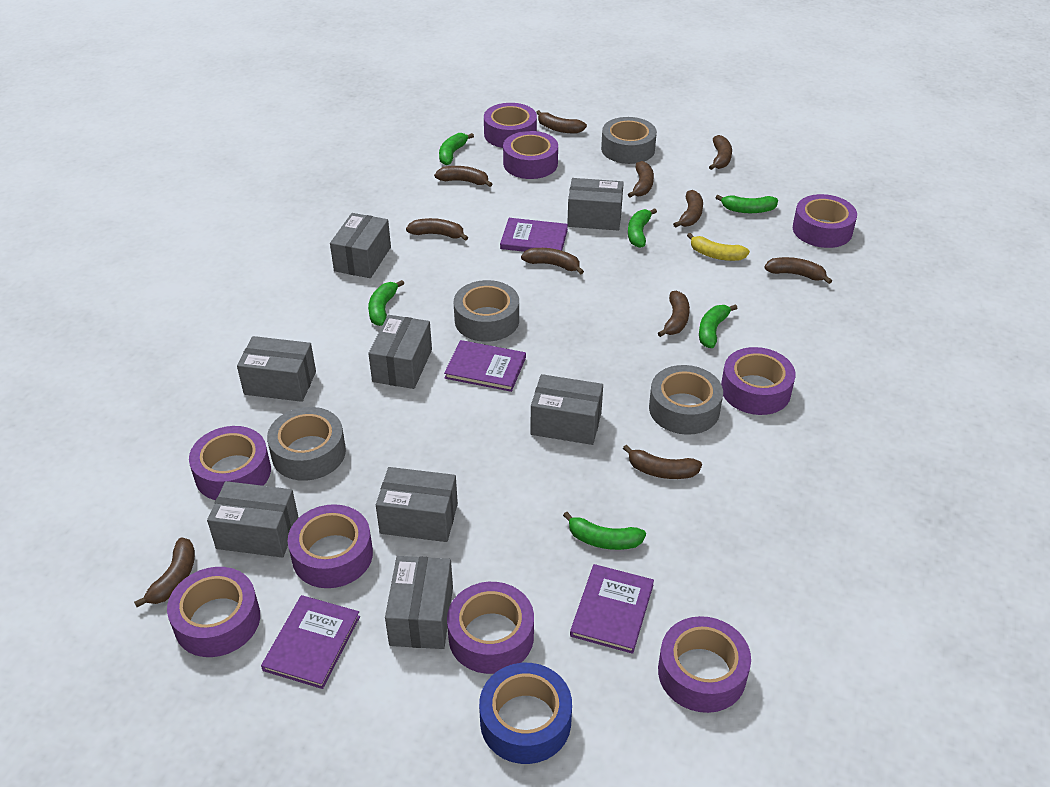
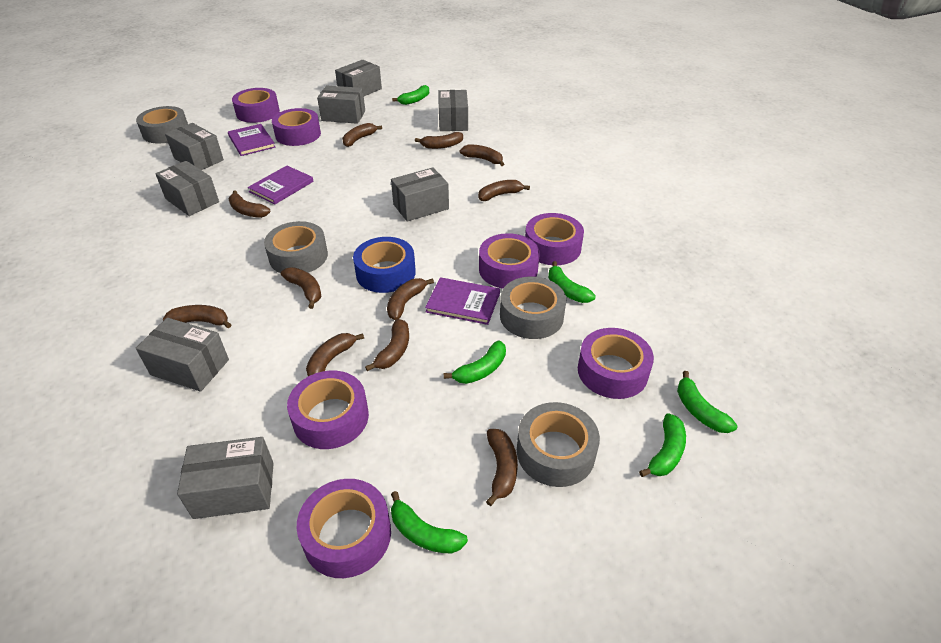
purple book: [261,595,360,689] [444,340,526,392] [500,218,568,252] [570,564,654,654] = 4 -> [228,124,275,156] [248,166,314,205] [425,277,500,325] = 3
purple tape: [167,567,260,657] [189,426,271,500] [288,504,373,588] [447,582,534,674] [484,103,537,148] [503,131,558,179] [658,616,751,713] [721,347,796,415] [793,194,857,248] = 9 -> [232,88,280,123] [272,108,321,146] [287,371,369,449] [297,479,391,578] [479,233,540,288] [525,213,584,265] [578,328,654,399] = 7
yellow banana: [687,233,750,261] = 1 -> none = 0

